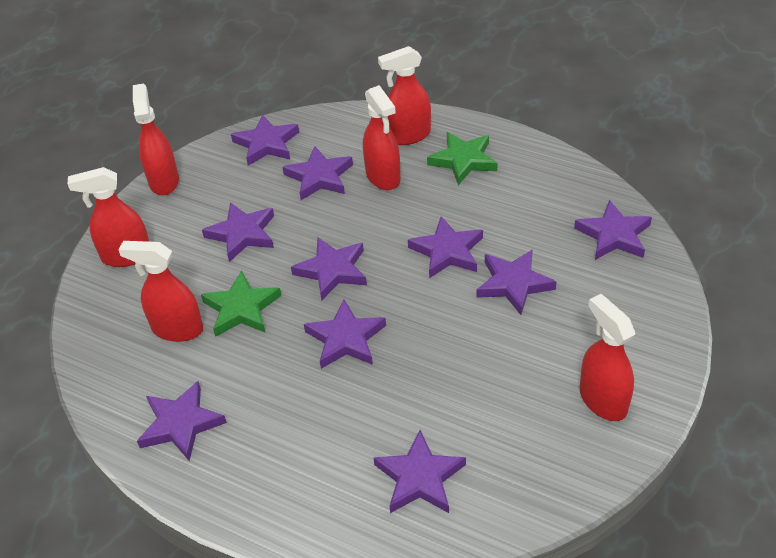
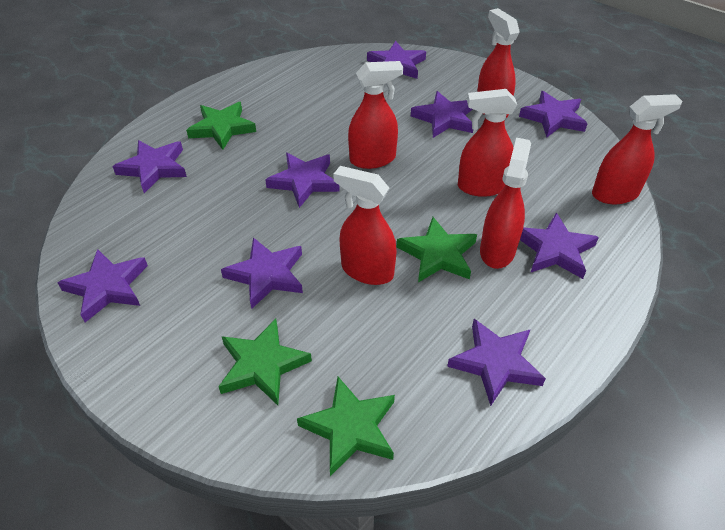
green star: [201,270,281,337] [427,132,498,185] = 2 -> [186,102,256,150] [218,319,312,405] [297,377,395,476] [397,217,477,282] = 4
purple star: [137,381,227,461] [202,202,274,262] [231,115,299,166] [282,146,353,200] [291,237,367,301] [304,299,386,369] [374,430,466,513] [408,216,483,278] [476,249,557,315] [574,200,652,260] = 10 -> [57,249,148,322] [112,140,187,193] [221,237,303,308] [265,153,340,208] [367,41,426,79] [411,91,473,138] [447,319,546,406] [519,91,588,138] [520,212,599,279] = 9

